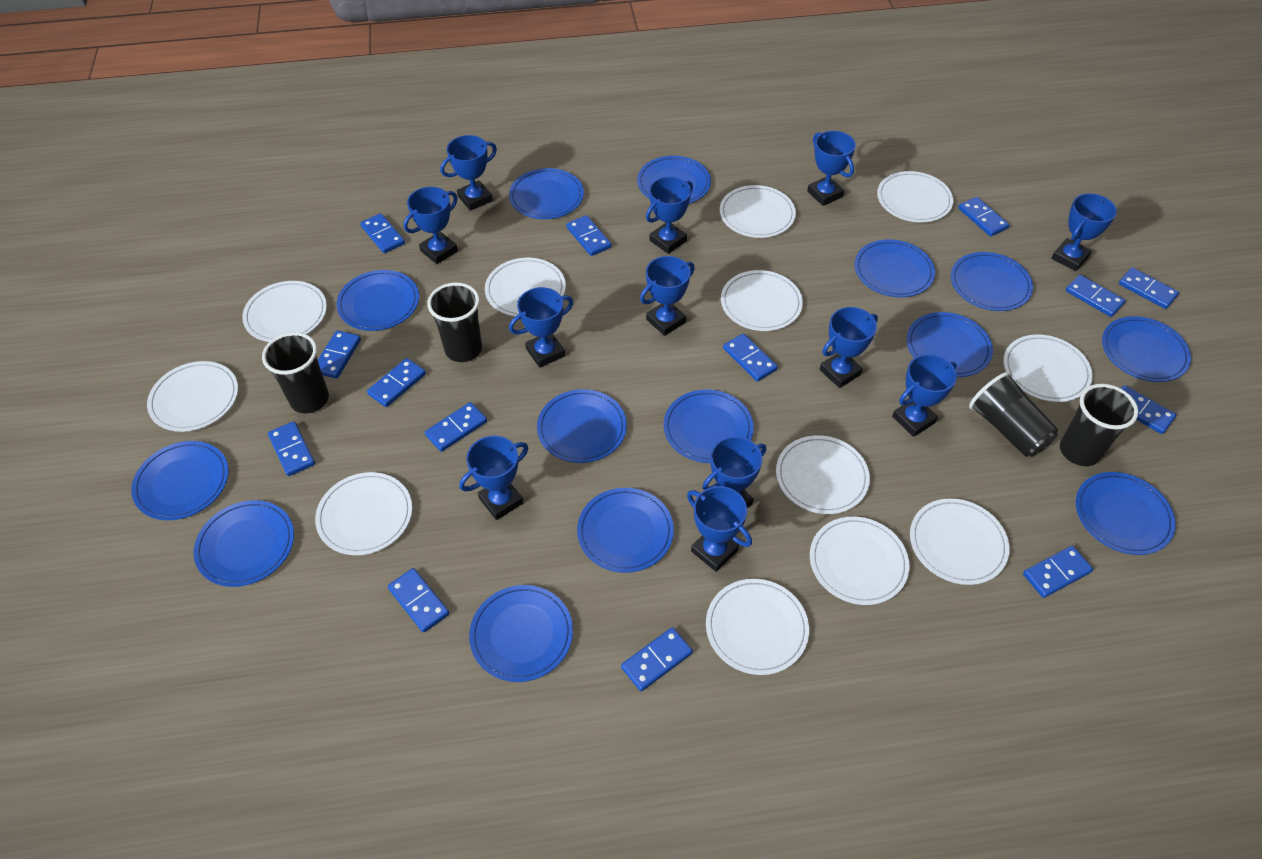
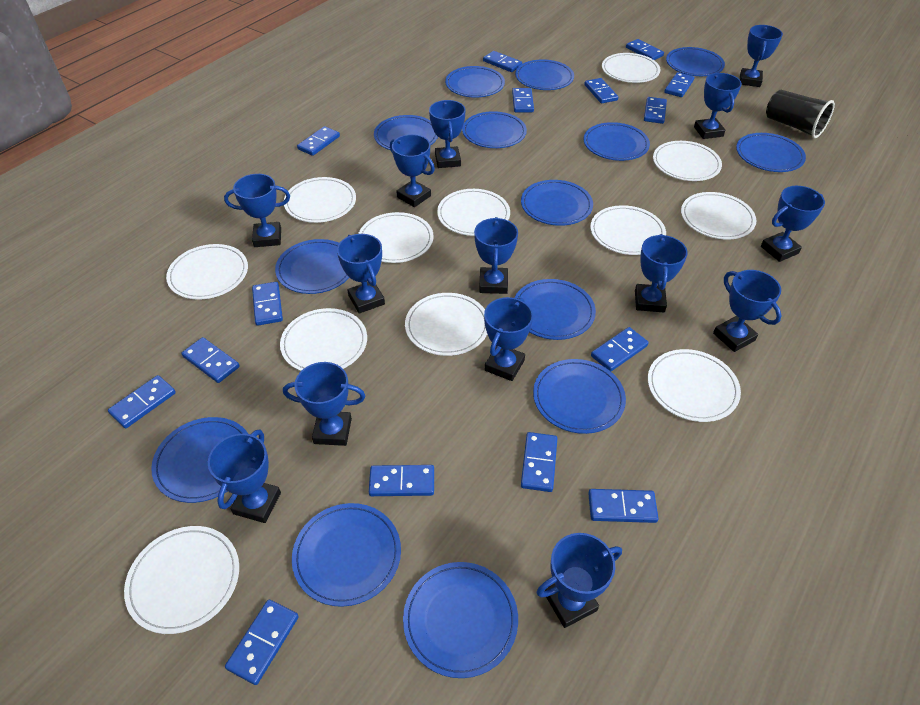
black cup: [262,332,329,413] [427,282,482,362] [969,372,1058,457] [1060,384,1138,466] = 4 -> [766,90,835,138] = 1
blue domino: [268,421,315,476] [318,330,361,379] [360,213,405,253] [367,358,426,407] [388,568,450,633] [425,402,487,452] [567,215,612,256] [621,627,693,691] [723,333,778,382] [958,197,1009,236] [1023,546,1093,598] [1066,275,1126,317] [1119,267,1179,309] [1121,385,1176,434] = 14 -> [108,375,176,428] [181,337,240,383] [225,599,299,685] [252,282,283,326] [297,126,340,156] [369,465,434,496] [483,51,522,72] [512,88,534,112] [521,432,557,492] [584,78,618,103] [588,489,659,523] [591,327,649,371] [626,39,664,60] [644,97,667,124] [664,72,694,97] = 15
blue trophy: [403,187,458,264] [440,135,497,211] [459,436,528,520] [509,287,573,368] [640,256,695,336] [646,177,693,254] [687,486,752,572] [702,436,766,508] [807,131,856,206] [820,307,878,388] [892,354,957,437] [1051,193,1117,271] = 12 -> [208,429,281,523] [224,174,290,247] [283,362,365,446] [337,234,385,313] [390,134,435,207] [429,100,466,168] [474,217,518,294] [484,297,533,381] [537,533,622,628] [635,234,688,312] [694,73,742,139] [713,270,782,352] [740,25,783,87] [761,186,825,262] = 14

